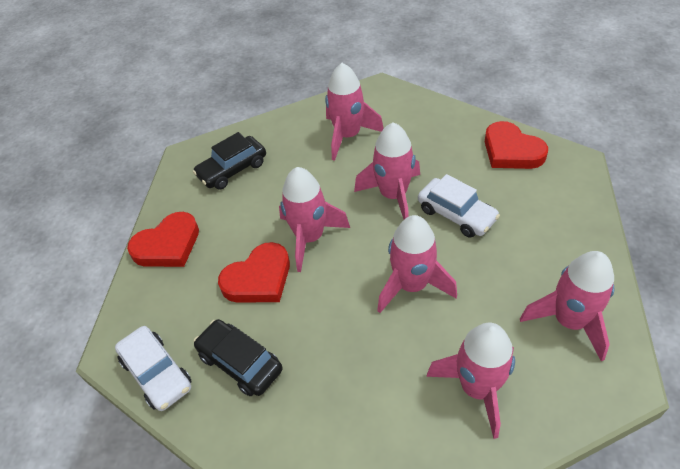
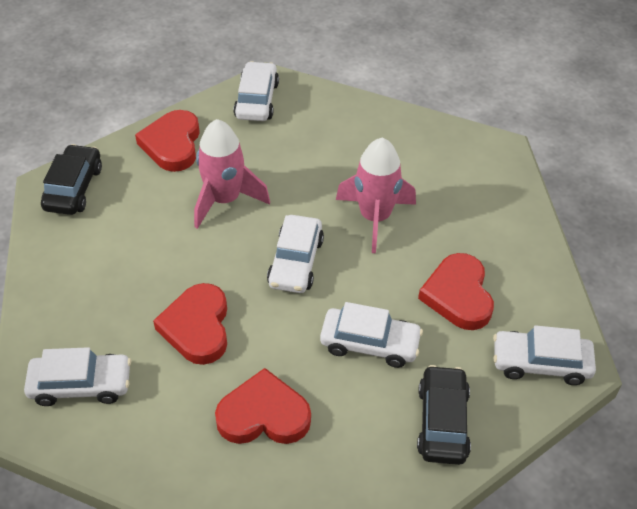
pink rocket: [279,167,350,272] [325,63,384,161] [354,122,420,219] [377,215,457,313] [426,323,515,439] [520,251,614,362] = 6 -> [194,119,270,229] [336,138,416,253] = 2
red heart: [127,212,199,267] [218,242,290,303] [485,121,548,169] = 3 -> [135,110,200,172] [153,283,227,365] [215,368,311,444] [418,253,494,330] = 4
white car: [115,326,192,411] [418,174,500,238] = 2 -> [24,347,131,406] [233,61,279,121] [267,215,324,293] [320,302,423,368] [493,325,596,385] = 5

